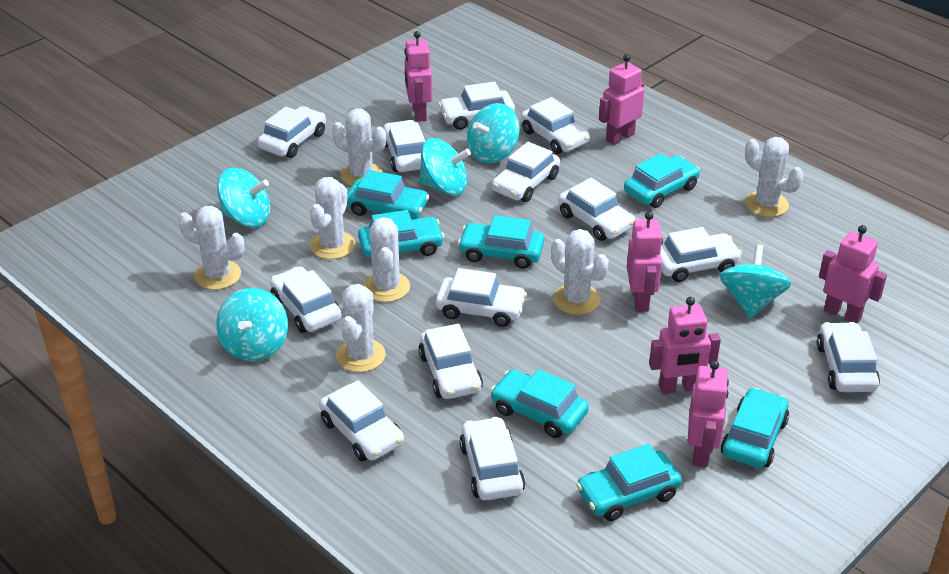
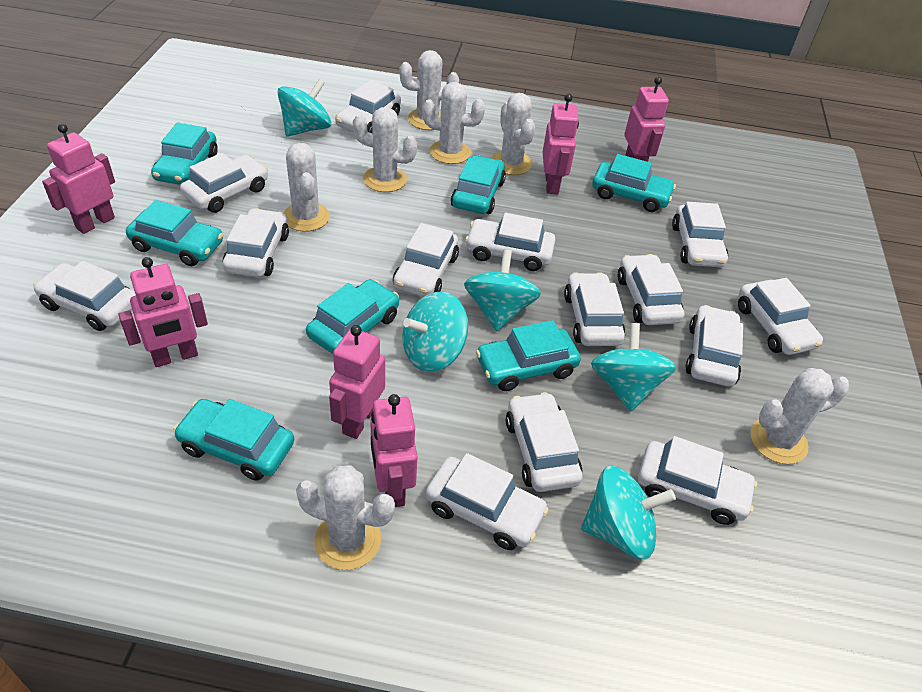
white car: [258,106,326,158] [270,267,342,333] [319,380,404,461] [383,120,425,172] [418,324,483,399] [436,268,527,327] [438,81,515,130] [459,417,525,500] [492,142,560,202] [521,97,590,154] [558,178,635,241] [660,227,742,282] [817,322,880,392] = 13 -> [34,261,136,331] [180,153,268,213] [223,208,289,277] [335,80,401,133] [393,223,459,297] [426,453,549,550] [465,213,555,271] [506,392,582,492] [564,272,626,346] [618,254,684,325] [638,436,757,525] [672,202,728,267] [686,305,743,387] [738,278,823,355] = 14

